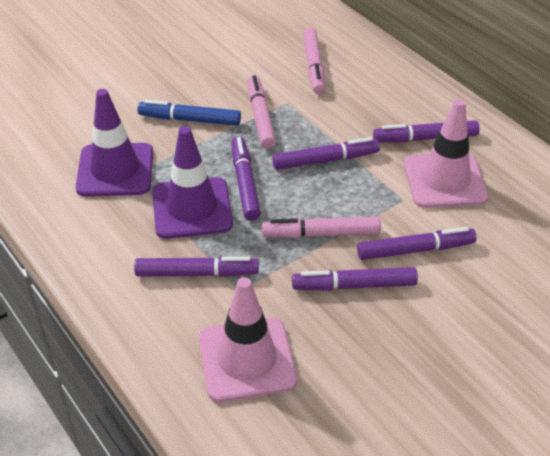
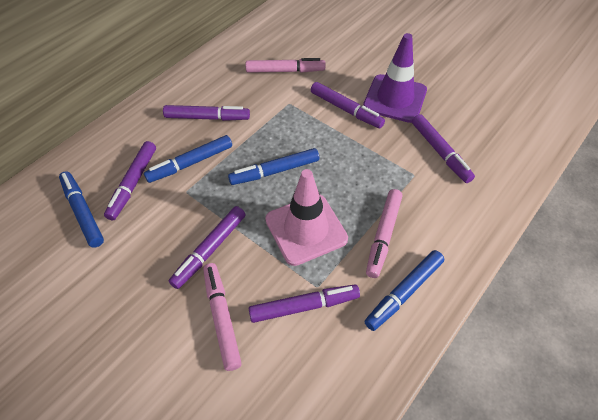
blue marker: [137,100,241,126] = 1 -> [59,171,104,248] [144,135,232,183] [228,148,319,185] [364,250,444,331] = 4
pink traffic cone: [199,277,297,402] [404,99,489,208] = 2 -> [265,169,348,266] = 1
purple traffic cone: [76,89,153,197] [152,126,233,239] = 2 -> [363,33,427,123] = 1

